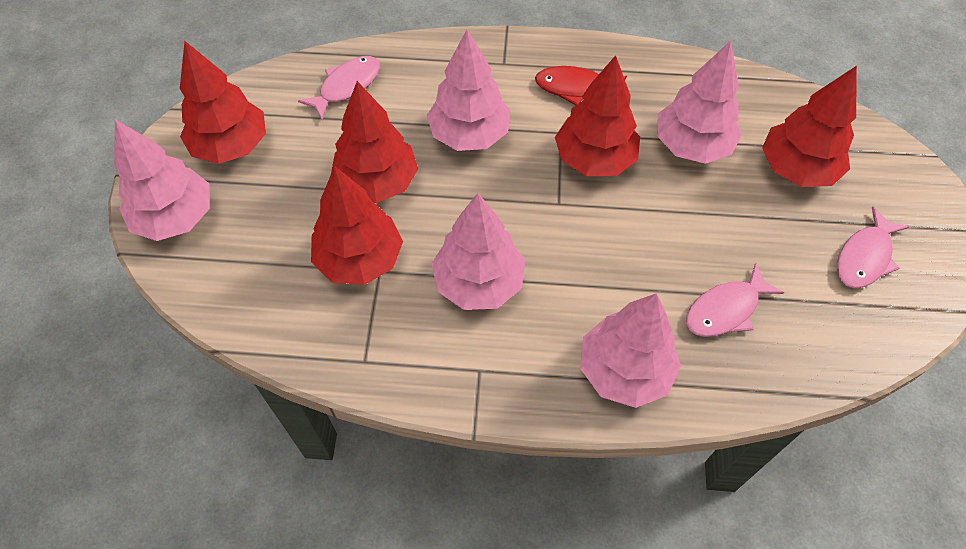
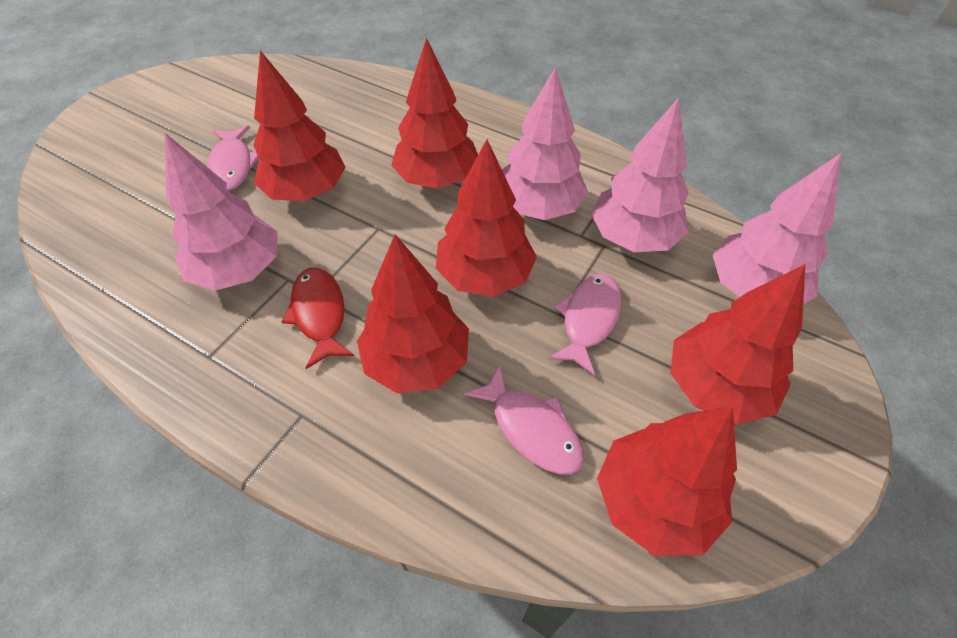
pink tree: [114,120,210,241] [427,29,510,151] [431,193,525,310] [580,293,681,408] [657,41,742,164] = 5 -> [164,132,277,291] [502,66,588,220] [591,98,689,252] [713,153,841,304] = 4
red tree: [180,41,266,164] [311,166,403,285] [331,81,418,203] [555,55,640,176] [762,66,857,187] = 5 -> [253,50,346,201] [357,234,469,393] [391,38,478,189] [436,139,537,297] [597,406,737,556] [670,264,805,424] = 6

